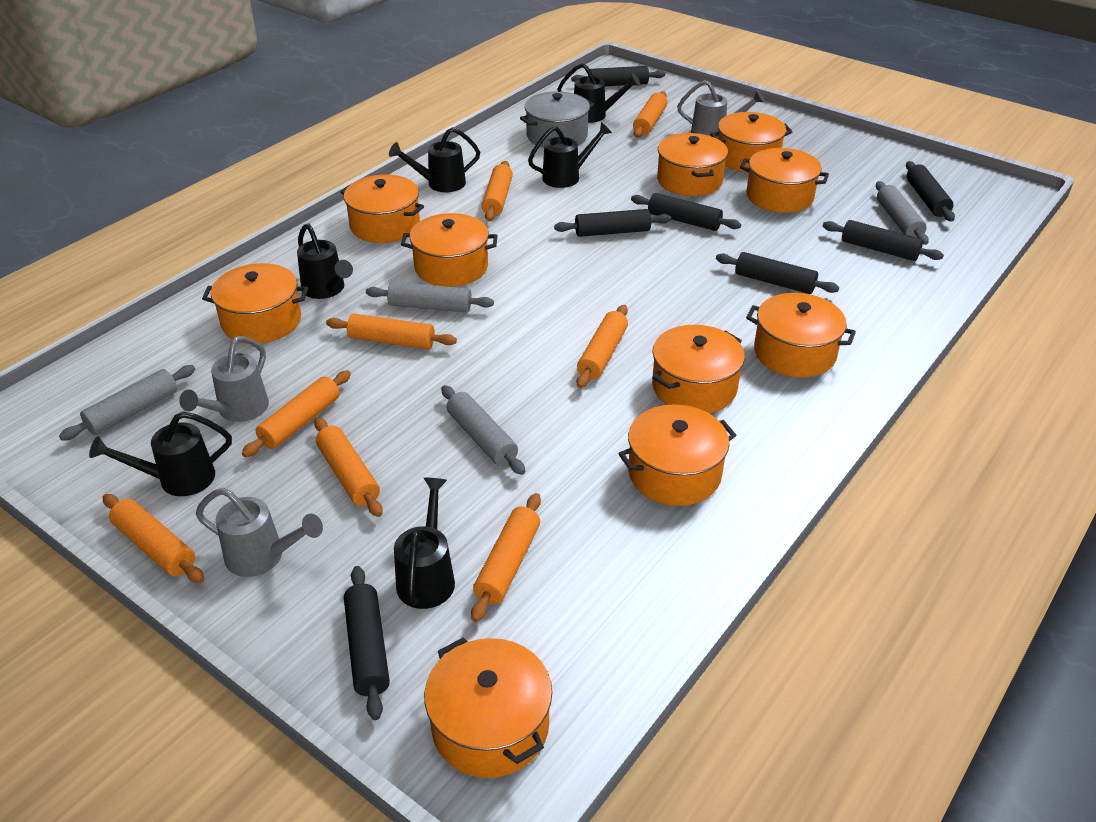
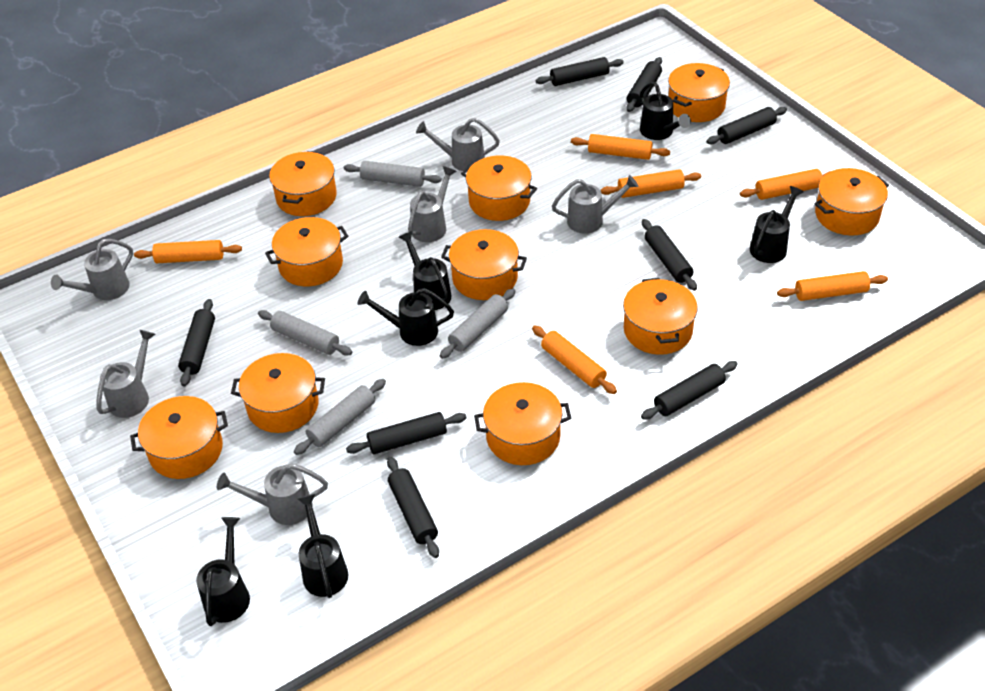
black rolling pin: [344,566,390,720] [554,209,671,237] [571,66,665,86] [631,193,741,231] [716,252,839,294] [823,220,944,261] [906,161,955,222] = 7 -> [178,299,215,386] [346,412,467,454] [387,457,439,558] [536,57,624,86] [626,57,662,112] [641,361,738,420] [642,219,697,291] [706,107,787,144] = 8
grey pot: [520,91,594,148] = 1 -> none = 0
grey watering can: [179,336,269,422] [196,488,323,577] [677,80,765,138] = 3 -> [51,239,133,300] [96,330,155,418] [217,463,328,525] [408,166,457,242] [416,118,500,171] [552,175,638,234] = 6
orange rolling pin: [103,494,204,583] [242,370,351,457] [314,417,383,517] [326,314,457,350] [471,493,541,622] [482,161,513,221] [576,305,628,388] [633,91,667,138] = 8 -> [134,240,242,263] [532,326,617,394] [571,134,670,160] [600,169,701,198] [740,169,831,200] [777,271,888,301] = 6

